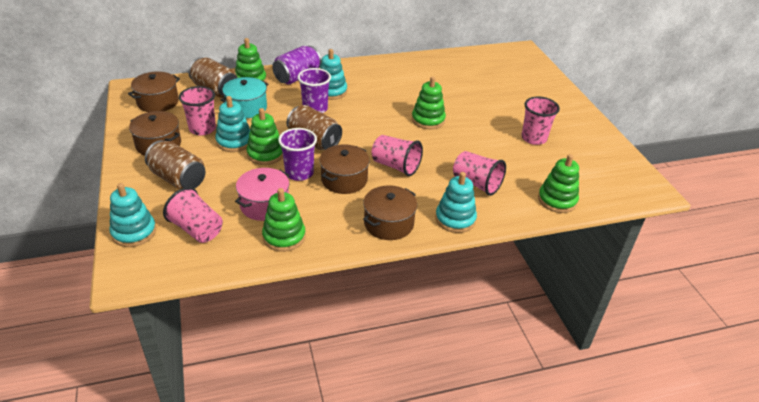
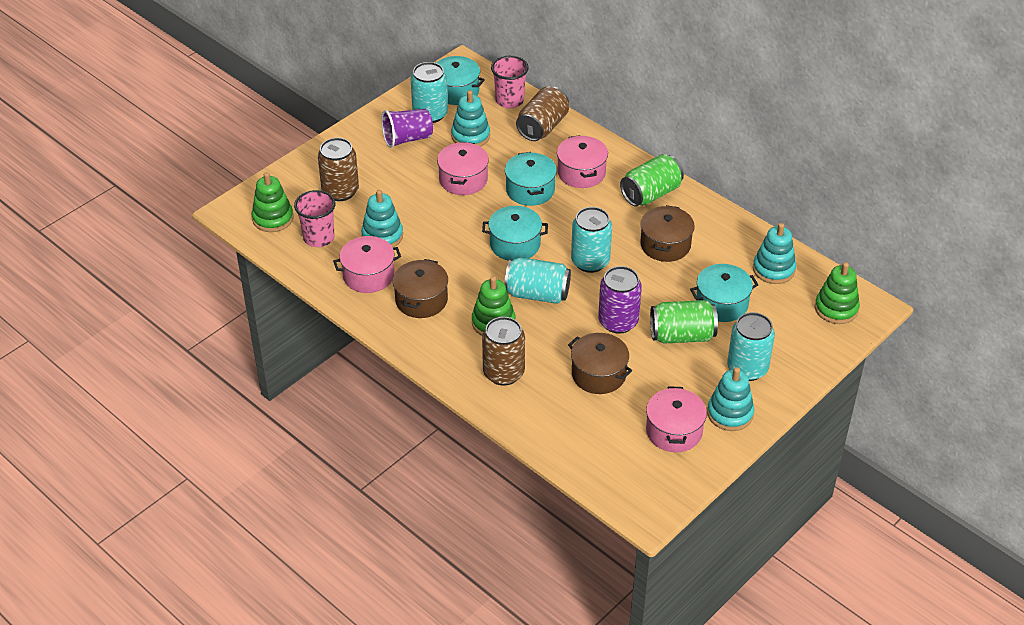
brown pot: [128,72,180,112] [129,111,181,156] [319,144,370,194] [363,185,417,240] = 4 -> [393,259,448,318] [568,333,632,394] [640,205,695,262] = 3
green can: none = 0 -> [620,154,684,207] [650,300,718,344] = 2
green stacking toy: [235,38,267,82] [247,108,283,165] [262,188,306,252] [412,76,446,129] [538,154,579,213] = 5 -> [252,172,293,232] [472,276,515,336] [815,262,860,324] = 3
pink cup: [163,187,223,243] [179,86,216,136] [372,135,423,176] [453,151,506,196] [521,97,560,145] = 5 -> [294,190,336,247] [491,56,529,108] = 2
pink pot: [235,168,290,221] = 1 -> [333,236,401,293] [437,142,489,195] [557,135,608,188] [646,386,707,452] = 4
purple cup: [278,128,317,181] [298,68,331,113] = 2 -> [381,109,433,148] = 1
turquoise can: none = 0 -> [411,62,448,123] [504,257,571,304] [571,207,612,273] [727,312,775,381] = 4
turquoise pot: [221,77,268,118] = 1 -> [436,56,485,105] [482,206,548,261] [505,152,557,206] [690,264,758,322] = 4

